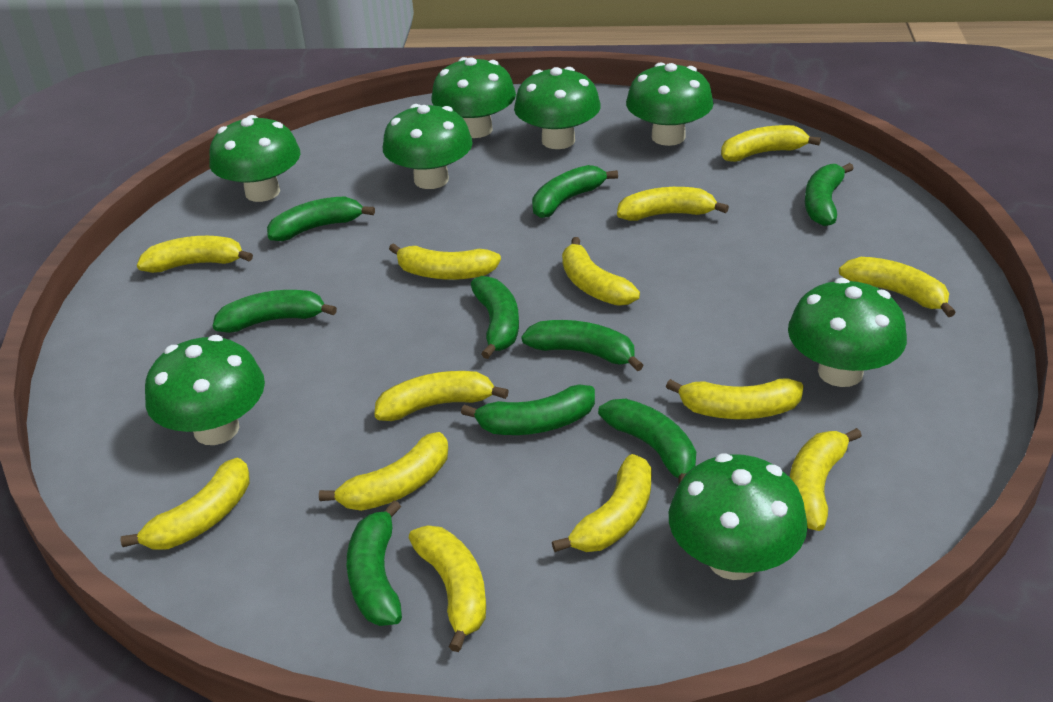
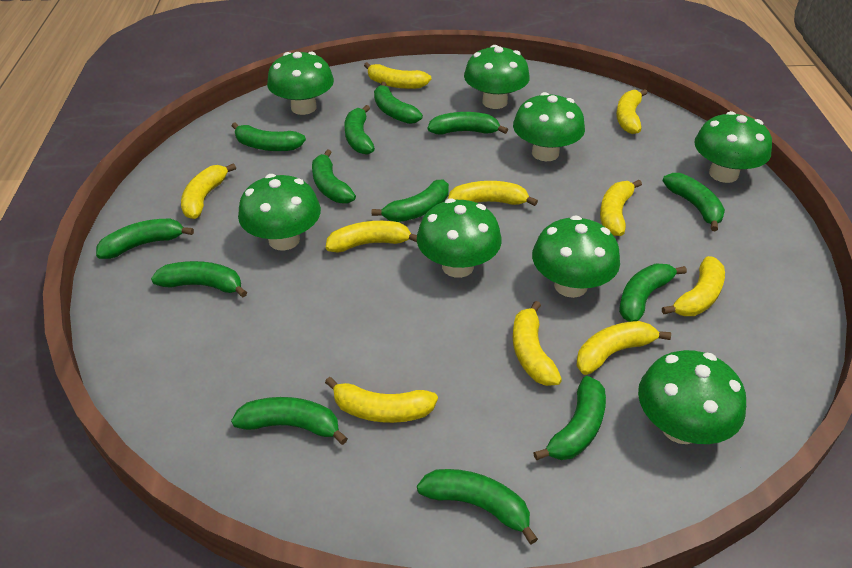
green banana: [212,290,337,333] [267,196,375,241] [347,500,402,626] [461,384,595,435] [471,276,519,359] [521,320,644,371] [532,165,618,218] [598,399,696,484] [805,163,854,226] = 9 -> [96,218,194,259] [151,261,247,297] [231,397,348,445] [232,123,306,151] [312,150,356,203] [344,105,375,155] [372,180,449,222] [374,82,423,124] [417,469,538,544] [428,112,508,135] [533,376,606,460] [619,263,687,322] [663,173,725,232] = 13
yellow banana: [121,458,250,550] [137,236,253,273] [319,432,448,511] [374,371,509,421] [389,243,501,280] [409,525,486,652] [552,454,652,552] [562,237,640,306] [617,187,729,221] [666,379,804,419] [721,125,821,162] [790,428,862,531] [839,257,956,317] = 13 -> [181,163,236,219] [325,377,438,423] [326,221,417,253] [364,62,431,89] [448,181,538,206] [513,301,562,386] [577,321,671,375] [600,180,642,236] [616,89,647,134] [662,256,725,316] = 10

